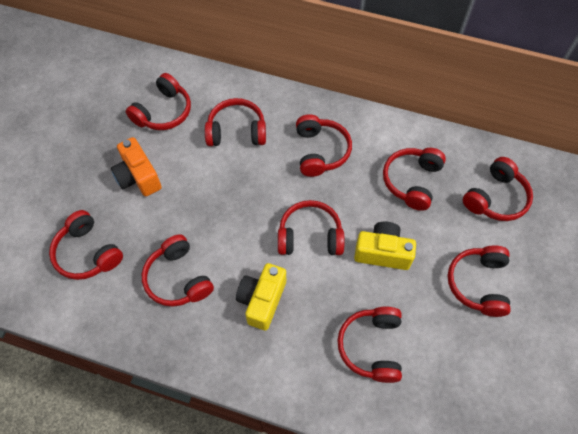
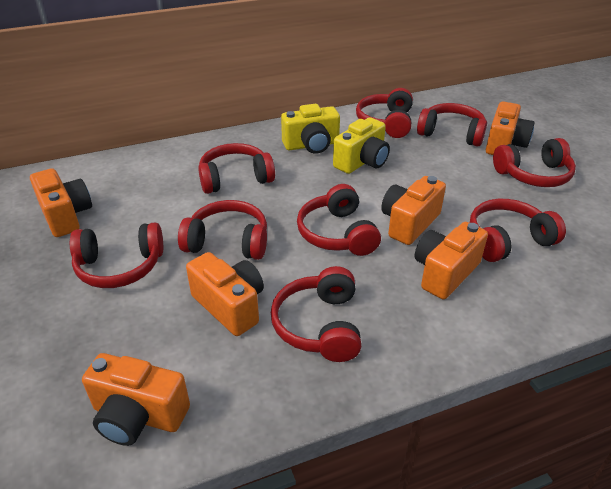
orange camera: [111,137,162,197] = 1 -> [30,168,92,237] [82,353,190,446] [186,252,264,336] [381,176,446,245] [415,222,488,300] [486,101,534,155] = 6
red headphones: [49,210,123,280] [126,73,191,130] [142,234,214,307] [205,98,266,146] [278,200,344,255] [296,114,352,177] [337,306,402,383] [383,148,446,211] [448,245,511,317] [463,157,533,221] = 10 -> [70,223,163,288] [178,200,267,260] [198,143,275,194] [271,266,361,362] [297,184,381,256] [356,88,413,138] [417,103,487,147] [470,199,566,262] [493,138,576,187] = 9

